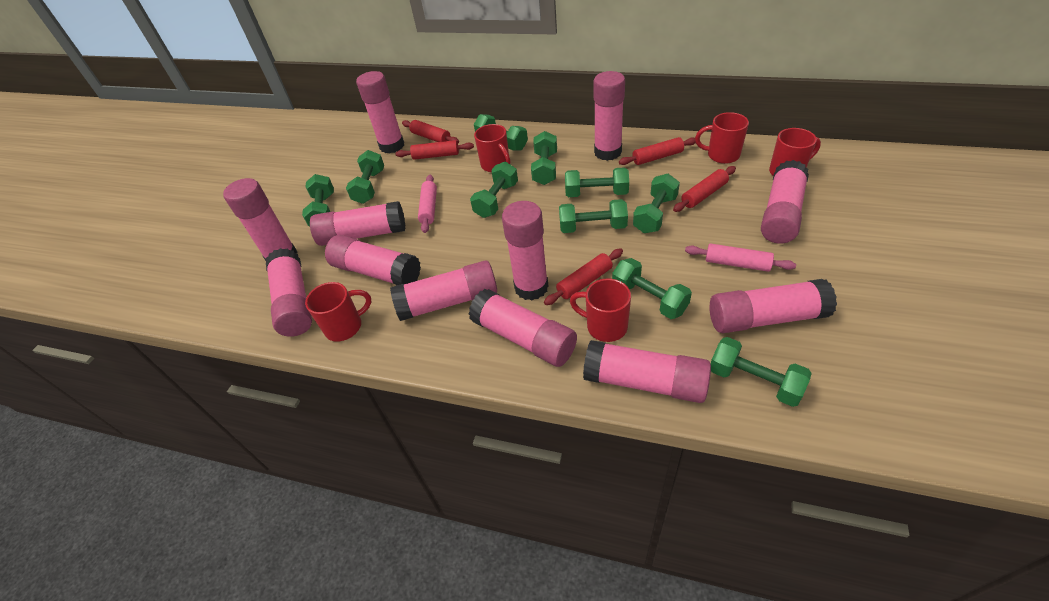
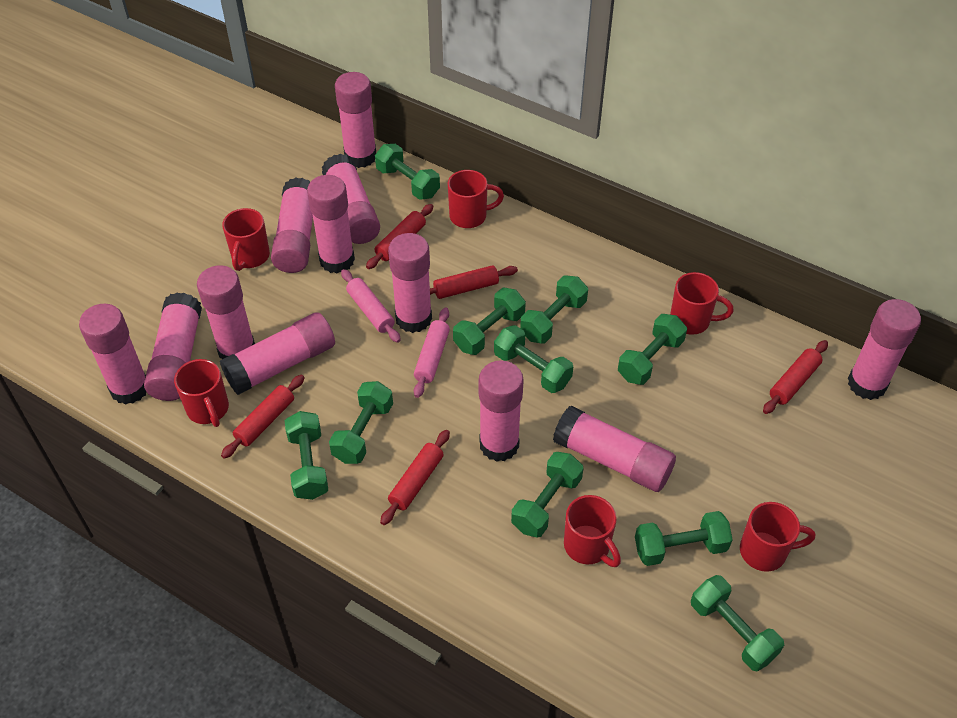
red mug: [305,282,372,342] [474,124,510,172] [570,279,631,342] [695,112,749,164] [769,128,821,176] = 5 -> [174,359,229,427] [222,208,270,271] [448,170,504,228] [564,495,621,567] [670,272,733,335] [740,502,815,572] = 6

